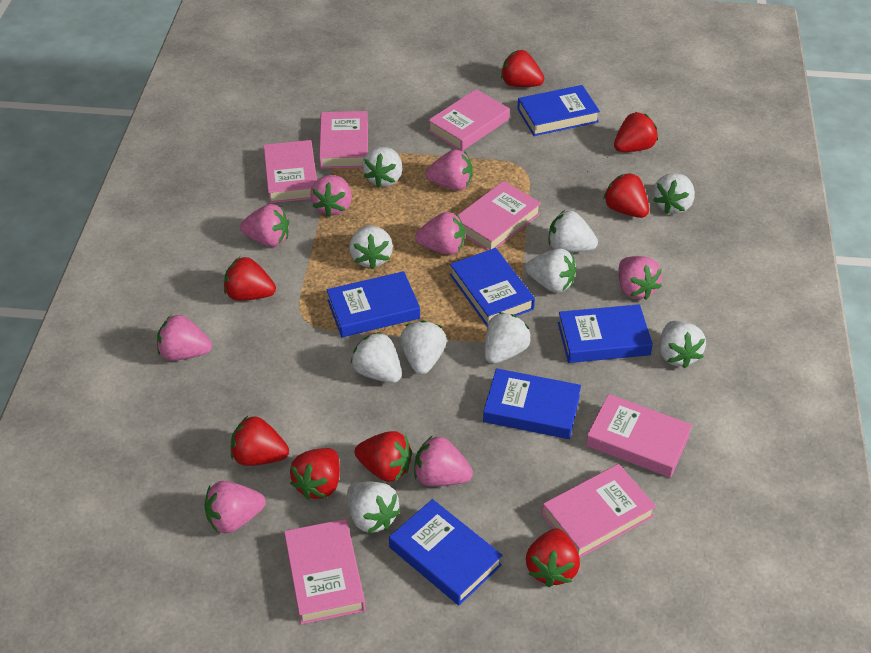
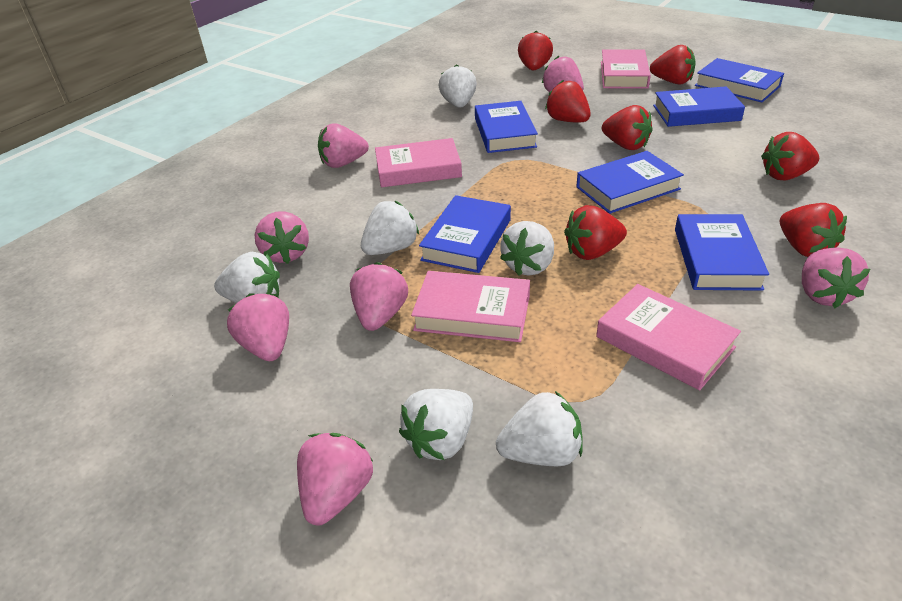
pink book: [264,140,317,203] [284,519,366,625] [319,111,368,169] [428,89,510,151] [458,181,541,250] [542,464,656,558] [586,394,692,478] = 7 -> [375,138,462,187] [411,271,530,342] [596,284,741,391] [601,49,651,89] = 4
pink strawberry: [157,315,212,361] [205,481,266,534] [240,204,289,247] [310,175,352,217] [414,435,473,486] [415,212,465,255] [425,150,473,191] [618,256,662,300] = 8 -> [227,293,289,361] [255,211,309,264] [297,433,373,526] [318,123,369,168] [350,262,408,331] [542,56,584,92] [802,247,870,308] = 7
red strawberry: [224,257,276,301] [231,416,289,466] [290,448,340,499] [355,431,412,482] [501,50,544,87] [526,528,580,587] [603,173,649,218] [614,112,658,152] = 8 -> [518,31,553,70] [545,80,591,122] [564,205,627,260] [602,105,653,150] [650,45,696,85] [761,132,819,180] [780,203,847,257] = 7
white strawberry: [347,481,401,533] [349,225,393,269] [351,332,402,383] [362,147,402,188] [400,320,447,375] [485,312,531,364] [525,248,576,293] [548,210,598,252] [653,173,695,214] [659,321,706,368] = 10 -> [214,252,280,303] [361,201,419,255] [399,389,473,460] [439,64,477,108] [496,391,583,466] [500,221,554,276] = 6

